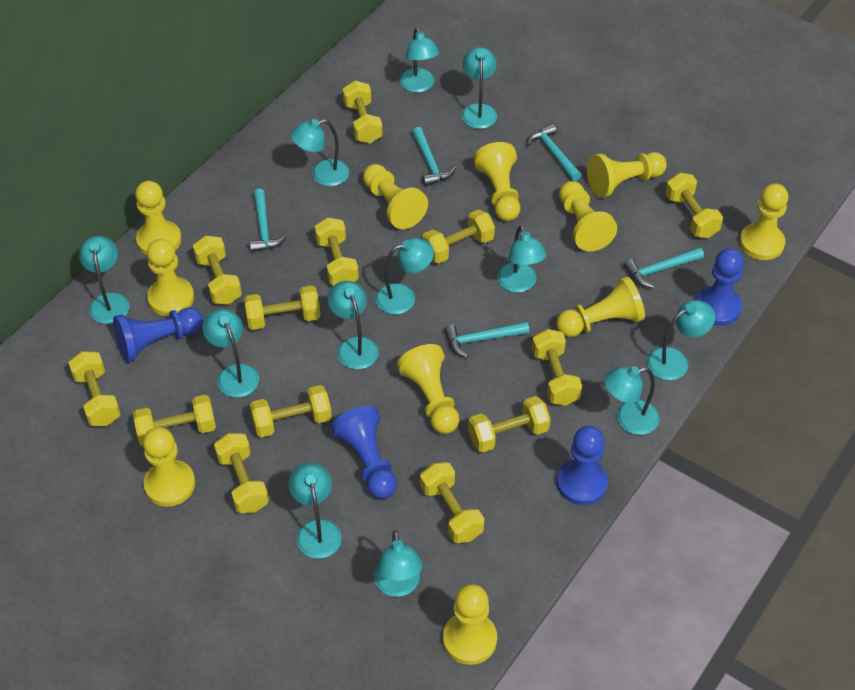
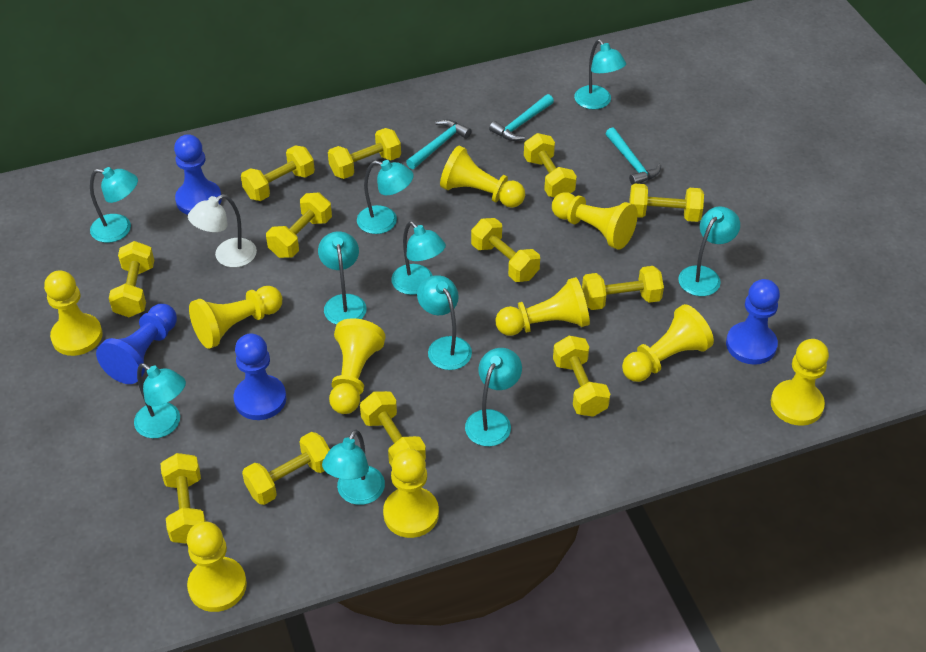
turquoise hammer: [249,189,287,252] [412,127,456,186] [444,321,529,358] [527,124,581,181] [624,247,704,288] = 5 -> [406,120,471,169] [489,94,554,141] [605,127,661,185] = 3
turquoise lamp: [79,236,130,324] [202,308,259,397] [288,462,342,559] [291,119,349,186] [328,281,378,369] [374,530,422,597] [375,238,434,314] [399,27,439,93] [461,47,497,129] [497,226,547,293] [604,366,659,435] [647,300,715,380] = 12 -> [90,167,138,243] [134,363,186,438] [318,231,366,325] [322,430,385,505] [357,160,414,234] [391,221,446,295] [417,275,472,370] [465,348,522,446] [574,39,626,109] [678,206,740,296] = 10
white lamp: none = 0 -> [188,194,257,268] = 1
yellow dumbbell: [68,351,121,426] [133,395,216,446] [193,235,242,305] [214,433,269,513] [244,286,321,330] [250,385,332,438] [314,217,359,285] [343,81,382,144] [420,462,484,543] [422,209,495,264] [468,396,550,453] [532,329,582,406] [665,173,723,238] = 13 -> [109,241,154,317] [160,453,206,544] [241,145,315,201] [242,432,330,505] [266,193,332,258] [328,128,401,179] [360,391,426,465] [471,218,540,282] [524,133,577,197] [553,336,610,417] [582,266,664,310] [629,183,704,222] = 12
yellow pawn: [135,181,182,255] [143,427,195,507] [147,239,194,316] [363,164,428,229] [397,344,459,434] [443,584,497,665] [473,142,520,221] [556,276,645,337] [559,181,617,252] [587,152,667,198] [739,183,789,260] = 11 -> [44,270,103,356] [187,522,247,612] [189,286,282,349] [329,318,386,414] [383,449,439,538] [440,146,525,208] [495,277,590,336] [552,192,638,249] [622,304,714,382] [771,339,829,426] = 10

